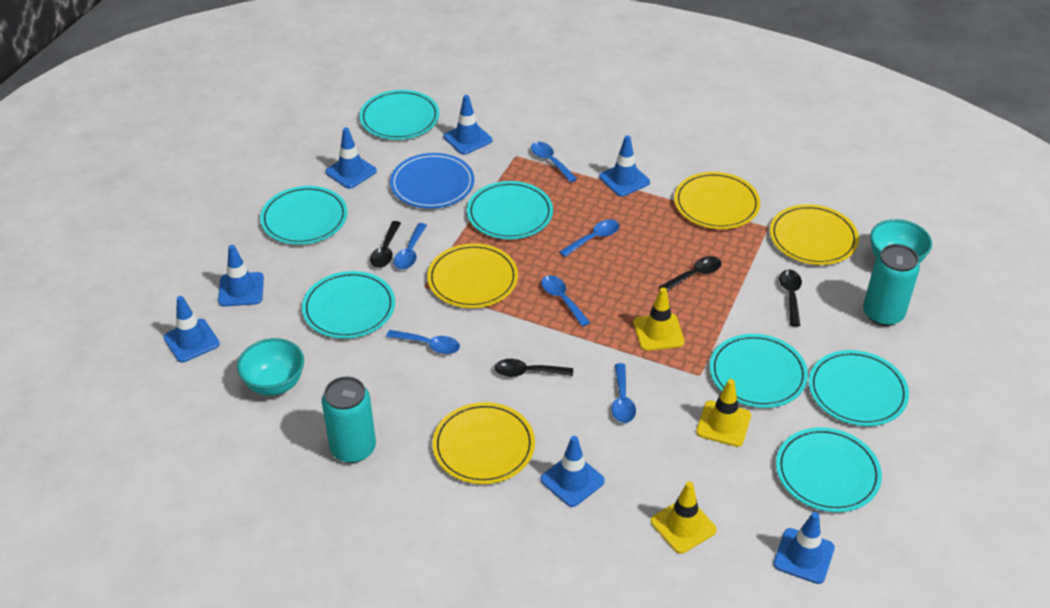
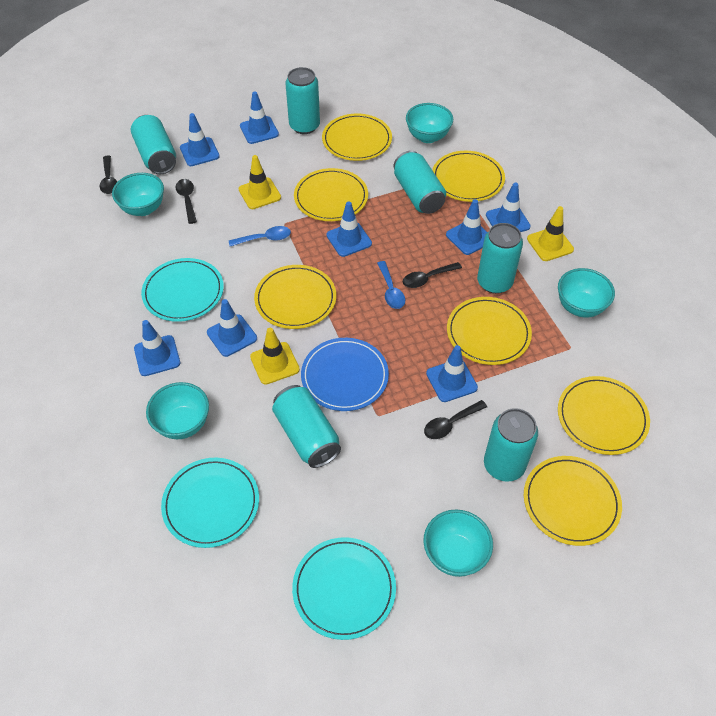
blue spoon: [386,330,460,354] [394,223,427,269] [531,142,577,183] [541,275,590,327] [559,220,620,257] [612,363,636,423] = 6 -> [229,226,291,246] [377,261,405,309] = 2
blue traffic cone: [164,296,220,363] [218,245,264,306] [325,127,377,189] [443,95,492,155] [540,436,605,507] [599,135,650,197] [773,512,835,584] = 7 -> [134,320,180,376] [180,113,220,166] [207,299,257,357] [240,91,279,144] [326,201,372,257] [426,345,478,402] [446,199,487,255] [486,183,531,232] = 8
turquoise bowl: [237,338,304,396] [870,219,932,264] = 2 -> [112,173,164,216] [146,382,209,439] [406,103,453,143] [423,510,493,577] [558,268,615,317] = 5
turquoise can: [322,376,376,463] [863,244,920,326] = 2 -> [131,115,176,174] [272,385,341,468] [285,67,320,134] [394,150,446,214] [477,223,523,294] [484,408,538,482] = 6
turquoise plate: [260,186,348,245] [302,271,395,339] [359,90,439,140] [467,181,553,239] [710,334,808,408] [776,427,882,512] [809,350,909,426] = 7 -> [141,258,224,322] [161,458,259,548] [292,537,396,640] = 3
yellow plate: [427,243,518,308] [433,402,535,484] [674,172,760,229] [770,204,859,265] = 4 -> [254,265,336,329] [294,168,368,221] [322,114,392,161] [432,151,505,202] [447,297,532,365] [524,456,622,546] [558,376,650,455] = 7

